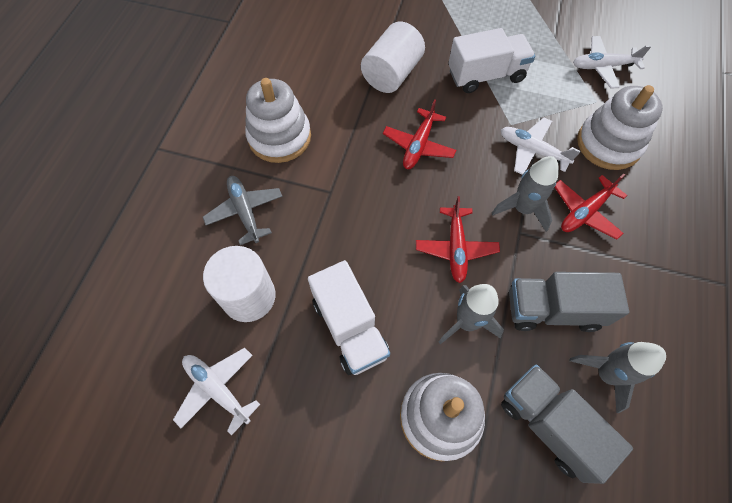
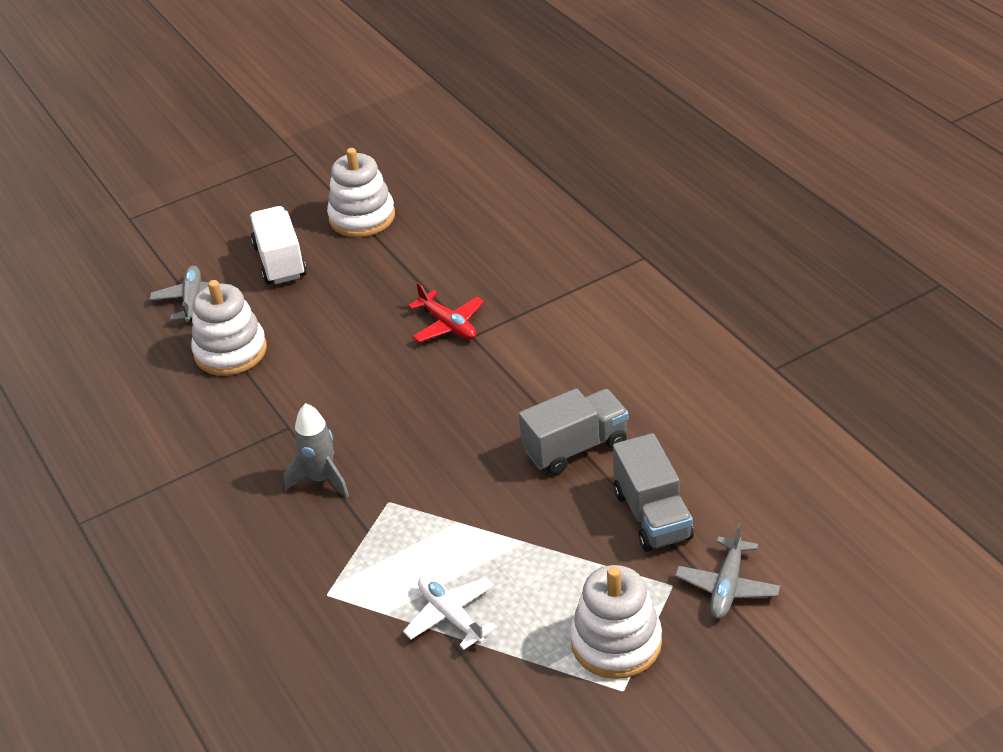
grey plane: [203,176,283,245] = 1 -> [150,265,231,322] [675,523,780,619] = 2
grey rocket: [439,284,504,344] [492,156,559,232] [569,342,666,413] = 3 -> [284,403,349,498] = 1
red plane: [383,100,456,169] [416,196,500,283] [555,174,627,240] = 3 -> [408,282,484,342] = 1
white cylinder: [203,246,276,322] [361,21,425,93] = 2 -> none = 0
white plane: [173,348,260,435] [501,118,581,175] [573,36,651,89] = 3 -> [403,576,497,650] = 1
white truck: [308,260,390,375] [448,28,535,93] = 2 -> [250,206,307,284] = 1

